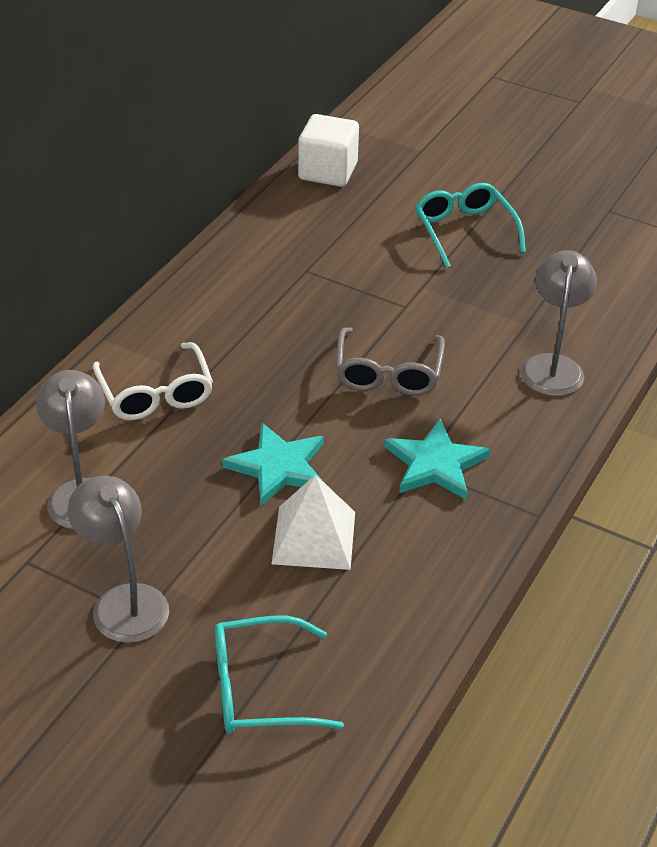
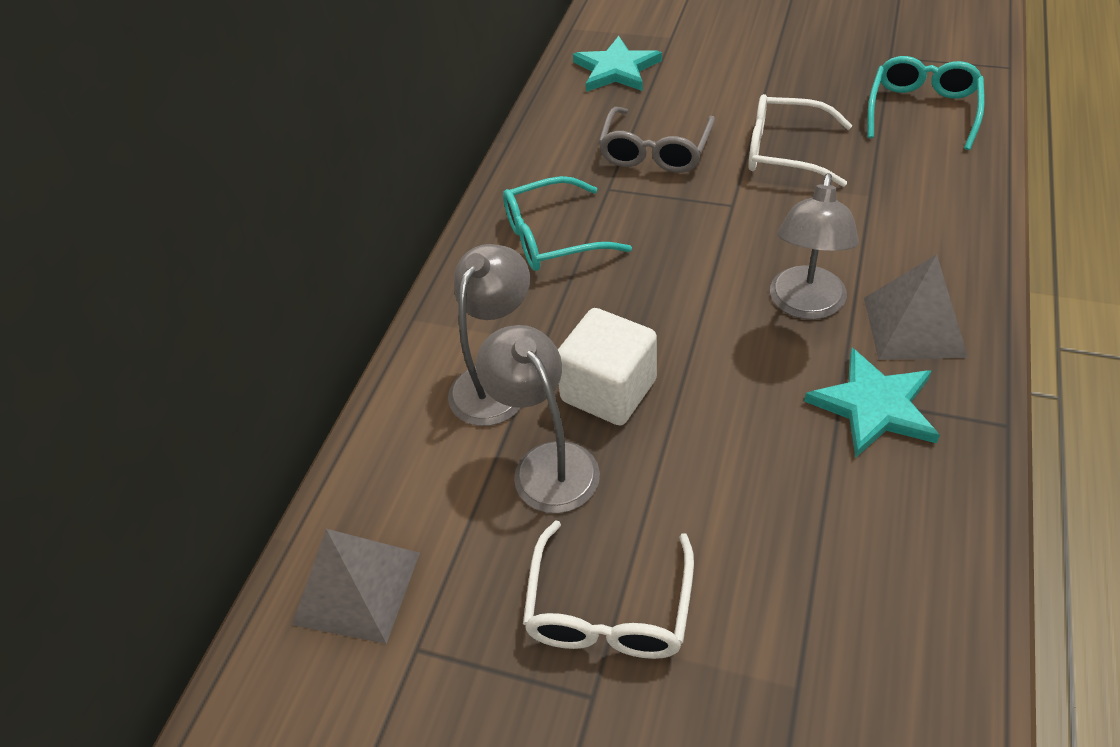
grey pyramid: none = 0 -> [292,529,420,644] [864,254,968,360] = 2
white glasses: [93,342,213,420] = 1 -> [523,520,694,659] [748,94,852,187] = 2
white pyramid: [272,474,355,570] = 1 -> none = 0

